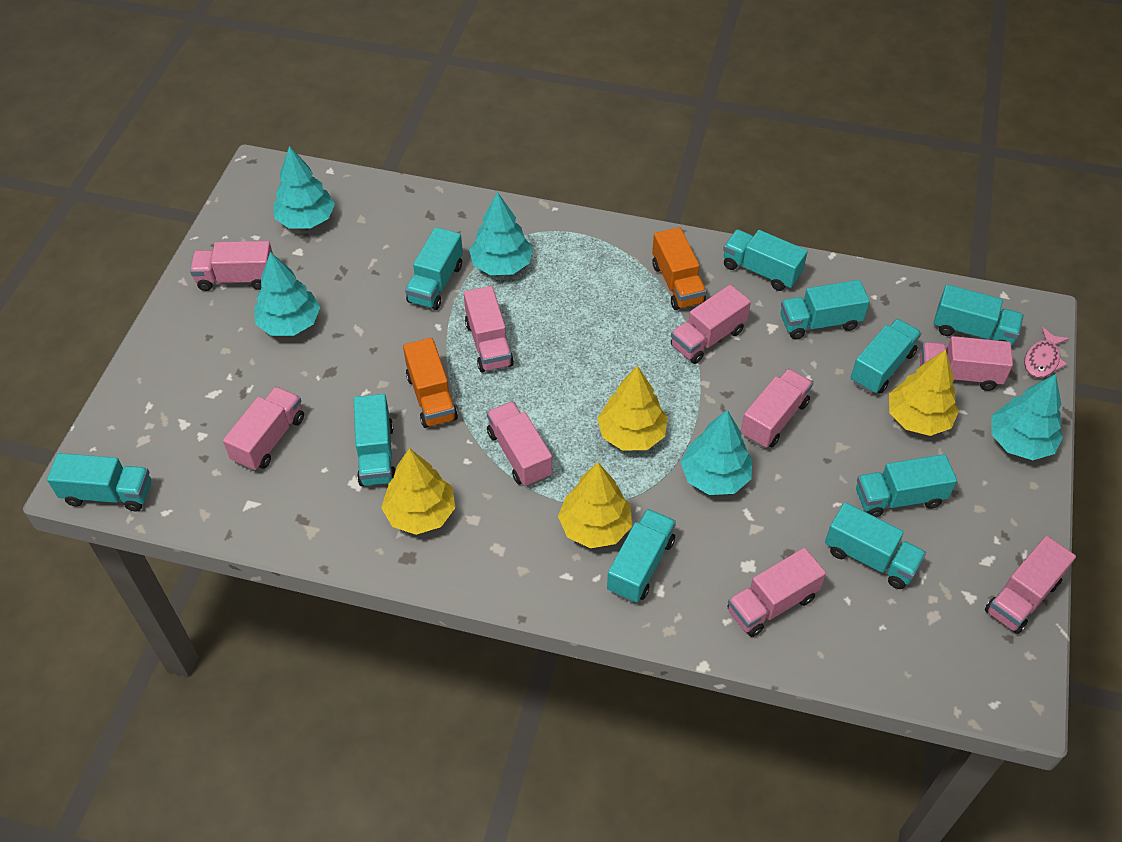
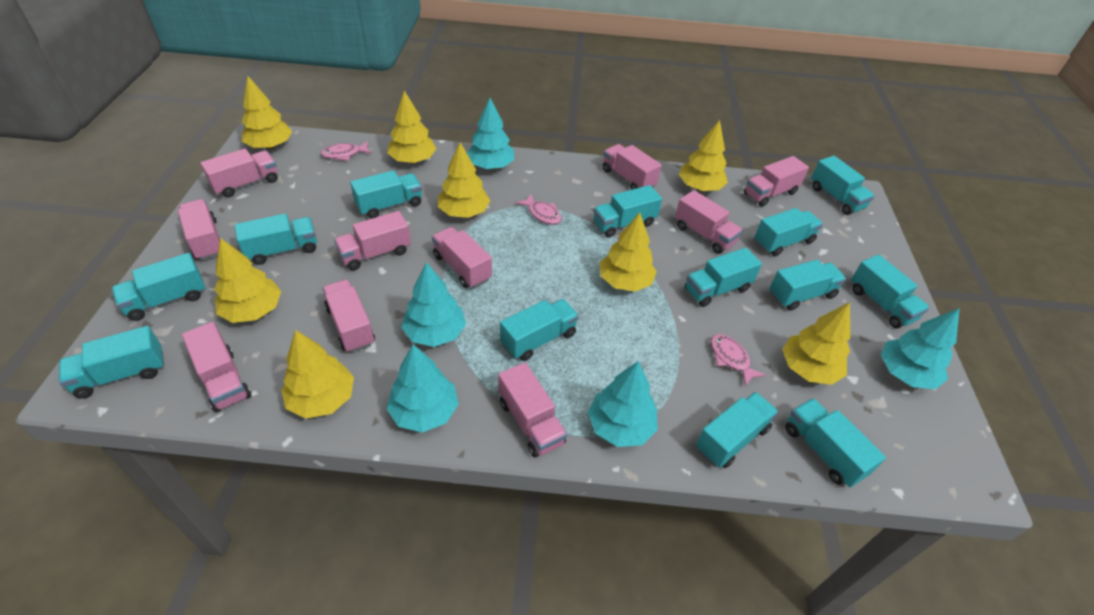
orange truck: [403,338,458,428] [652,227,707,310] = 2 -> none = 0
pink fish: [1024,327,1070,378] = 1 -> [321,141,372,161] [516,194,562,225] [711,334,766,386] = 3
pink truck: [190,241,273,291] [223,387,304,471] [464,286,514,372] [487,401,552,487] [671,285,751,364] [727,548,826,637] [741,369,813,448] [920,336,1013,391] [985,536,1076,634] = 9 -> [178,199,220,260] [182,322,251,412] [200,149,278,198] [322,280,375,353] [334,211,411,270] [432,227,492,288] [498,362,567,457] [602,144,662,190] [675,190,743,254] [744,156,809,207] = 10
turquoise truck: [47,453,151,511] [354,394,396,486] [405,227,463,310] [607,509,676,603] [723,230,808,291] [781,280,870,339] [825,502,926,589] [851,319,921,394] [856,454,957,518] [934,284,1024,346] = 10 -> [59,326,164,398] [112,253,206,321] [234,213,317,265] [350,170,422,218] [500,299,579,361] [593,185,662,238] [685,248,762,307] [696,392,778,468] [754,208,823,256] [769,260,846,311] [785,398,886,487] [811,156,875,215] [851,255,929,328] = 13
yellow tree: [381,448,455,535] [558,462,632,548] [597,366,668,451] [889,350,959,436] = 4 -> [214,238,281,323] [242,76,292,149] [281,330,354,419] [387,91,437,163] [438,142,490,218] [600,212,657,292] [679,120,728,191] [782,302,850,385] = 8

